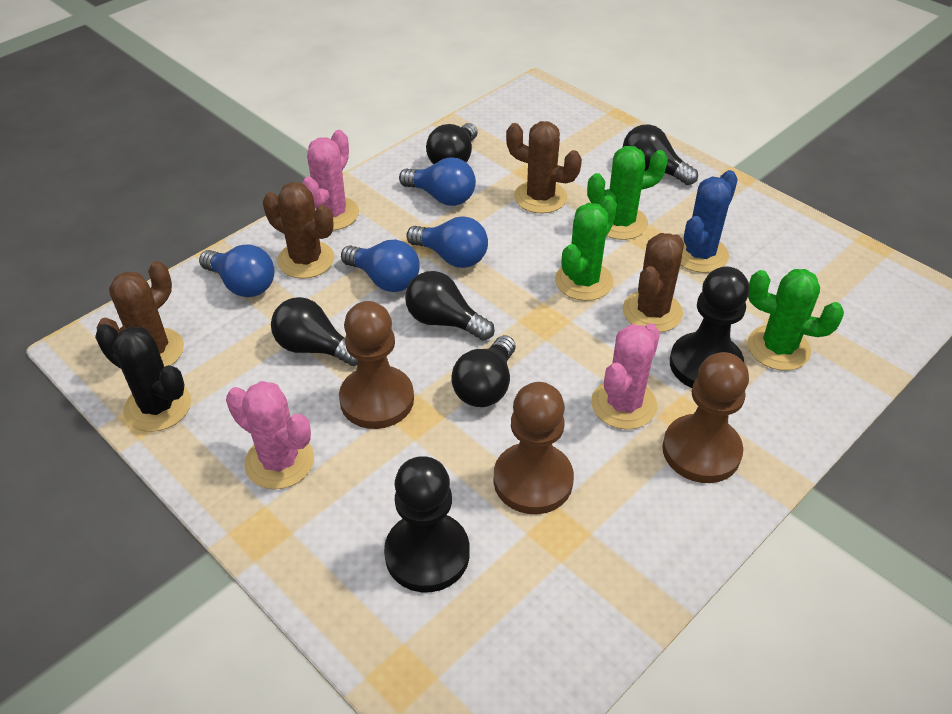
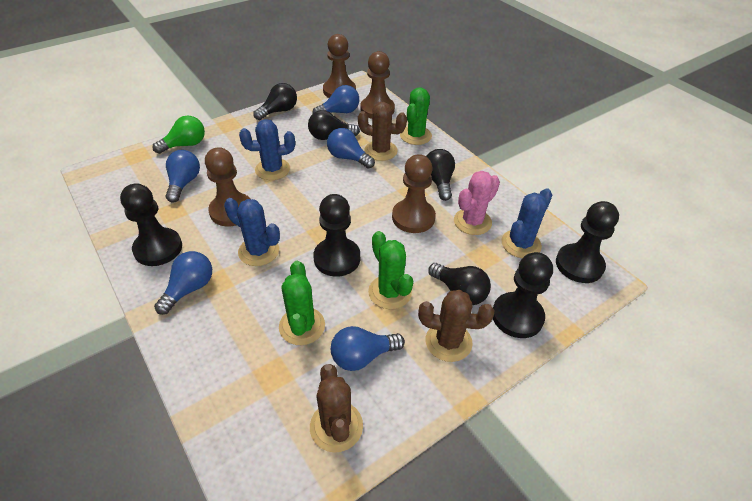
black cactus: [95,324,191,432] = 1 -> none = 0
black light bulb: [271,297,358,366] [405,271,495,341] [426,123,478,164] [451,335,516,407] [623,124,698,185] = 5 -> [253,83,297,120] [308,110,360,140] [426,149,455,201] [428,263,491,305] = 4
black pawn: [384,456,469,592] [670,266,749,388] = 2 -> [120,183,182,266] [313,194,360,277] [493,252,553,338] [556,201,619,283] = 4
blue cactus: [680,170,738,273] = 1 -> [224,198,280,266] [239,119,295,180] [501,188,552,258] = 3
blue light bulb: [199,245,274,297] [341,240,420,292] [399,157,476,206] [406,216,488,268] = 4 -> [154,251,212,315] [165,150,200,203] [313,85,359,113] [327,128,375,169] [331,326,405,371] = 5
brown cactus: [97,261,184,367] [263,182,334,279] [506,121,582,213] [623,233,684,332] = 4 -> [310,364,363,453] [358,102,407,161] [418,290,494,362] = 3
brown pawn: [339,301,414,429] [494,382,574,514] [662,352,749,483] = 3 -> [205,147,251,226] [323,34,356,98] [360,51,395,119] [392,154,436,233] = 4
green light bulb: none = 0 -> [152,115,205,154] = 1
pink cactus: [226,381,314,489] [302,130,359,231] [591,324,660,430] = 3 -> [454,171,500,235] = 1

